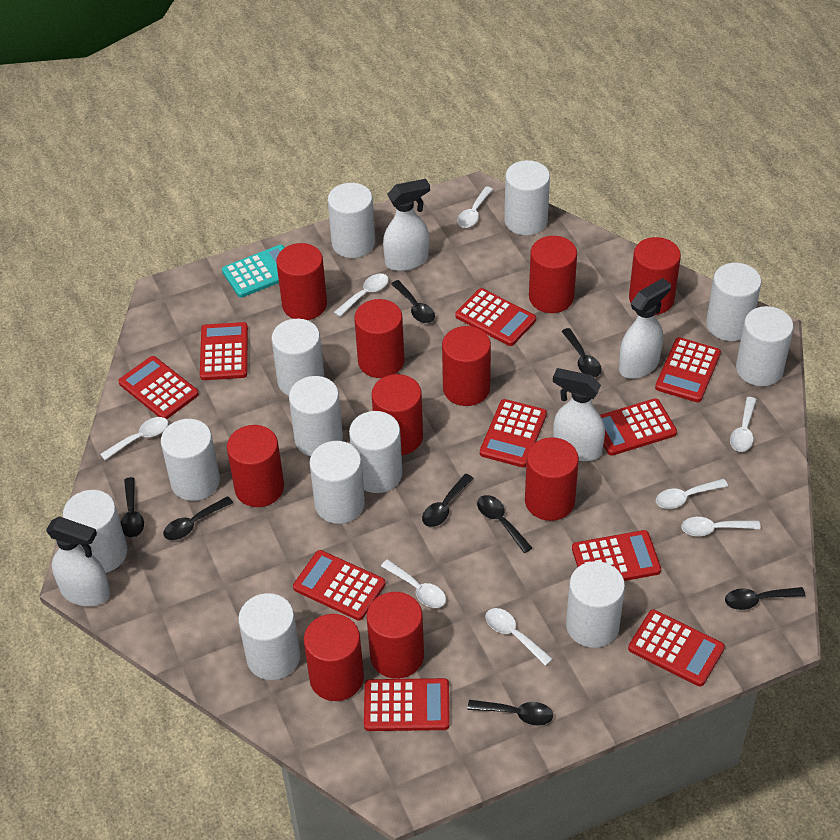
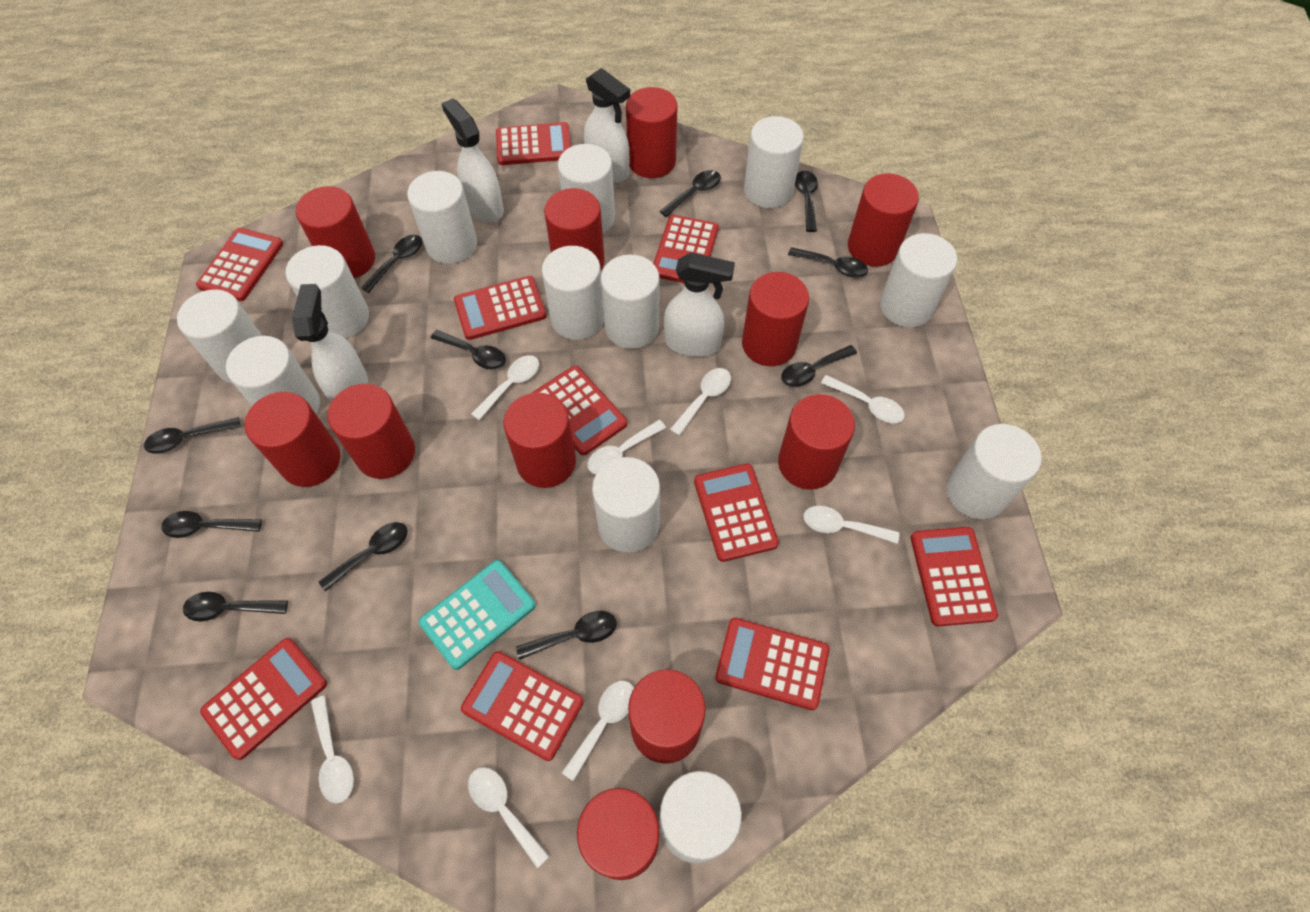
black spoon: [121,477,144,538] [163,496,233,540] [391,280,435,323] [422,474,473,527] [467,700,553,726] [477,495,532,553] [561,328,602,377] [725,587,805,610] = 8 -> [144,417,240,453] [161,511,262,538] [183,592,288,621] [319,522,407,591] [361,235,422,293] [431,330,506,370] [516,611,617,660] [659,170,721,217] [781,345,857,387] [788,247,868,277] [795,171,818,232] = 11
red cylinder: [227,425,284,507] [276,243,327,320] [304,614,364,701] [354,299,404,378] [367,592,424,679] [372,374,423,455] [442,326,491,406] [525,437,579,521] [529,236,577,313] [629,237,681,315] = 10 -> [245,392,340,487] [296,186,375,278] [327,384,415,479] [504,393,576,488] [544,188,605,270] [577,788,659,880] [626,87,678,178] [628,669,706,764] [742,272,809,366] [778,394,855,490] [848,173,919,267] = 11

